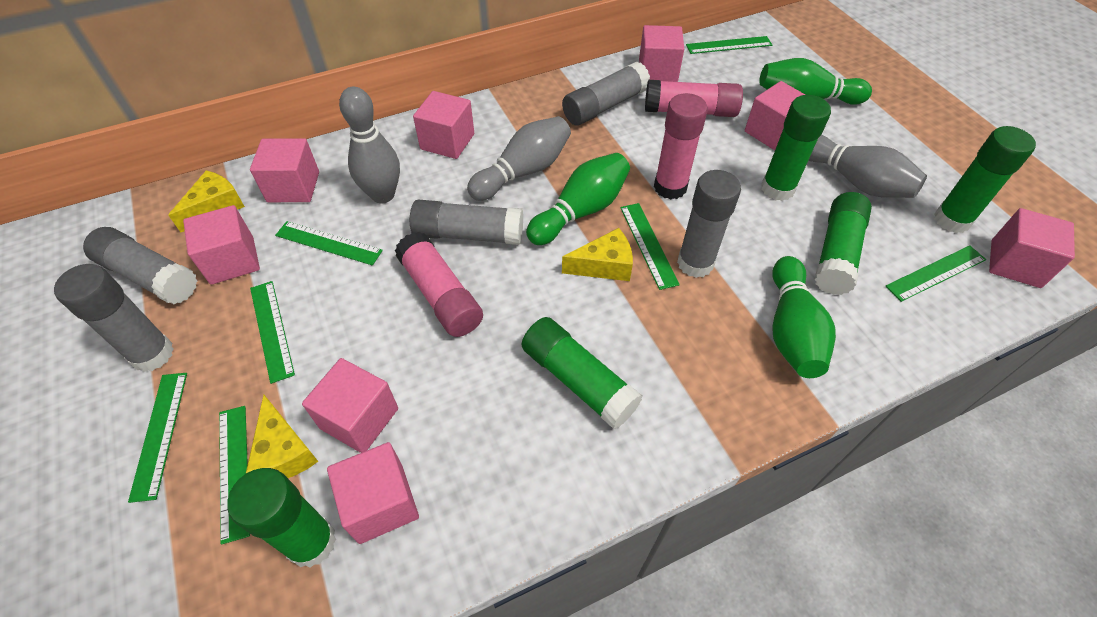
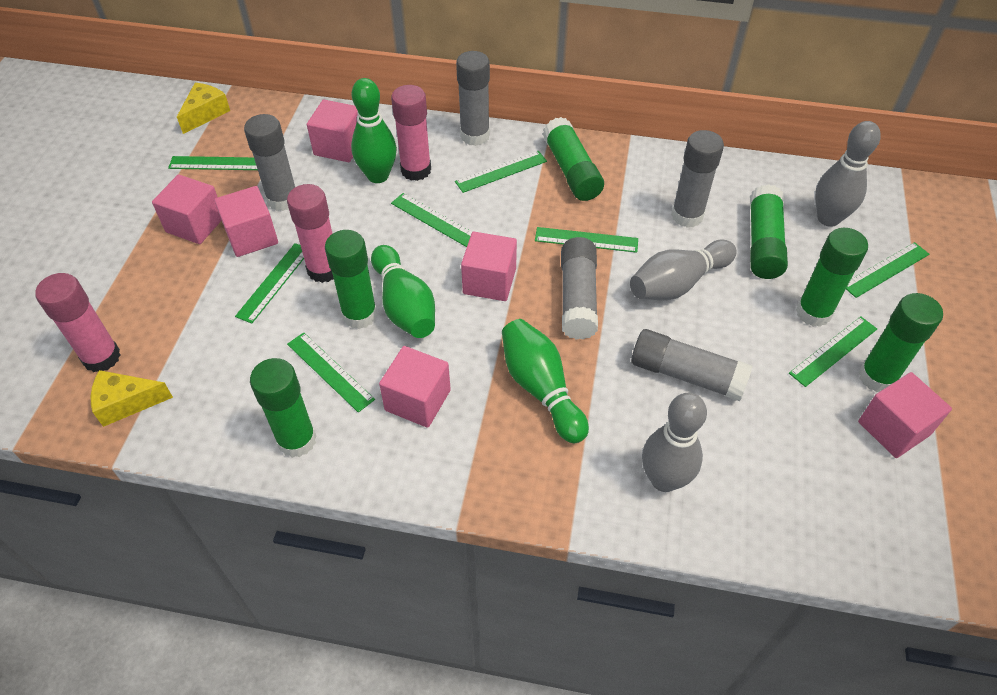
green glue stick: [227,468,336,568] [522,317,642,429] [761,95,831,201] [814,192,872,295] [934,126,1036,233] = 5 -> [250,358,316,458] [325,230,377,329] [543,117,604,201] [750,184,788,279] [796,228,868,327] [859,293,943,392] = 6
green ruler: [128,373,187,503] [219,406,250,545] [250,281,295,384] [275,221,383,266] [620,203,680,290] [686,36,772,54] [886,245,986,302] = 7 -> [168,156,258,170] [235,243,304,324] [287,332,375,413] [391,193,472,247] [455,151,547,193] [535,227,638,253] [789,316,877,387] [846,242,929,298] = 8
pink cube: [183,205,260,285] [250,138,319,202] [302,358,398,453] [327,442,419,544] [413,91,474,159] [639,25,684,82] [745,81,805,150] [989,208,1075,288] = 8 -> [152,174,222,244] [214,186,278,257] [307,99,358,162] [379,346,451,428] [461,232,517,301] [858,372,952,458] = 6
yellow cheese: [168,170,245,232] [246,395,318,478] [562,228,633,281] = 3 -> [91,370,173,427] [177,83,230,134] = 2

